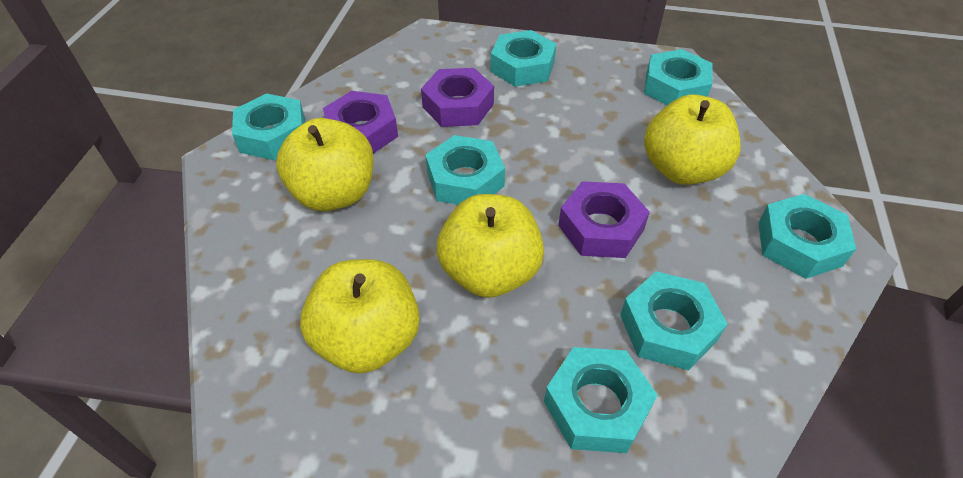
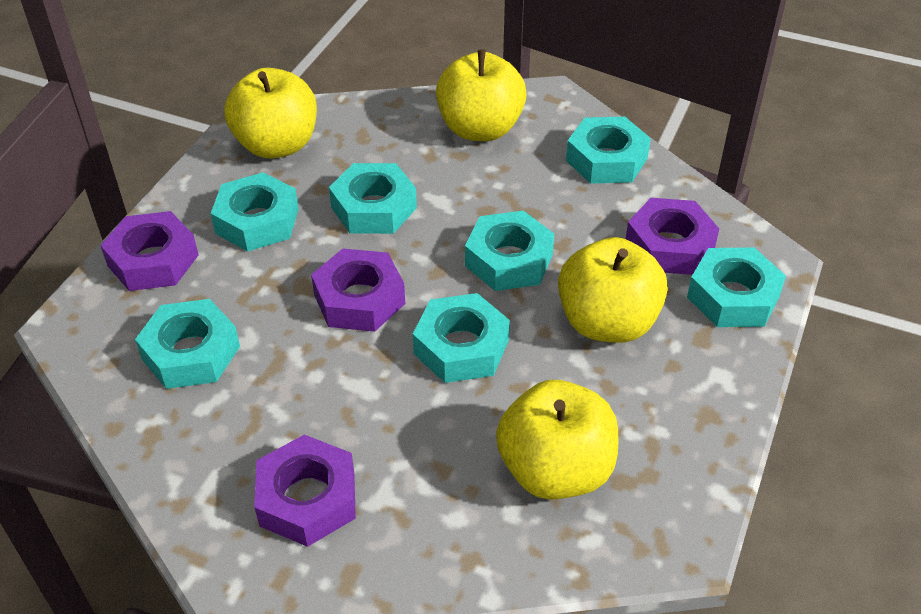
purple nut: [323,91,398,154] [421,68,494,127] [558,181,650,258] = 3 -> [100,211,199,291] [254,435,356,547] [311,249,405,332] [626,198,719,275] = 4

